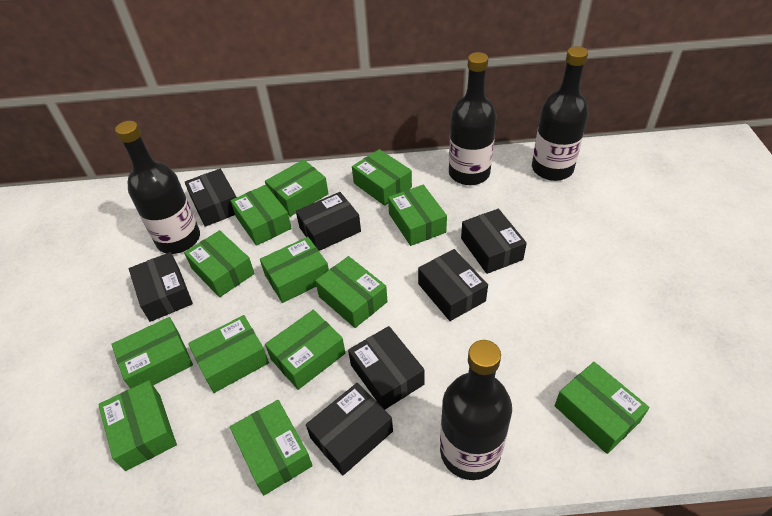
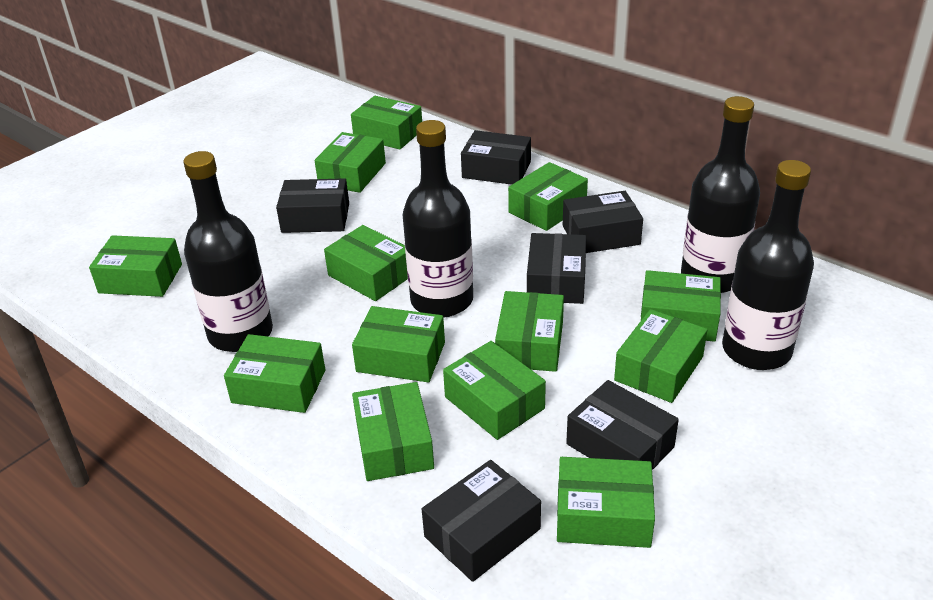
black box: [129,252,193,322] [185,169,236,227] [296,192,361,251] [306,383,393,475] [348,326,425,410] [418,249,488,321] [461,209,527,274] = 7 -> [276,178,349,233] [422,460,541,582] [461,130,531,185] [527,233,586,304] [563,191,643,253] [566,380,679,470] = 6

